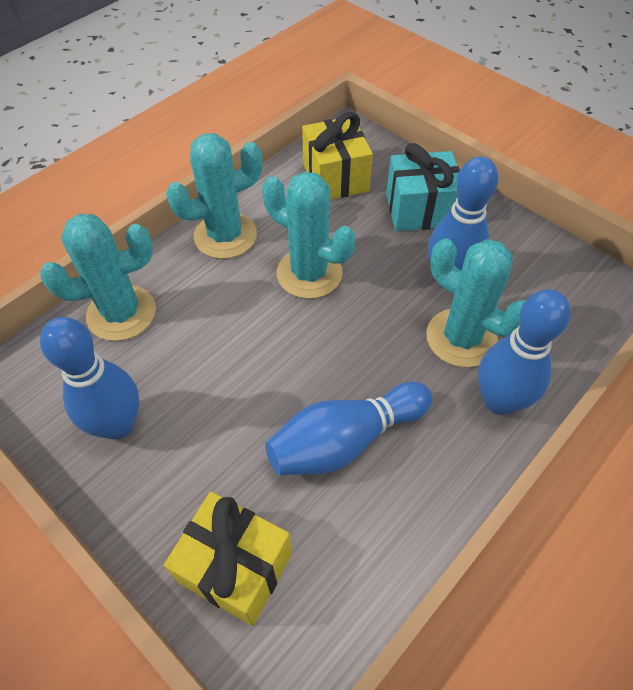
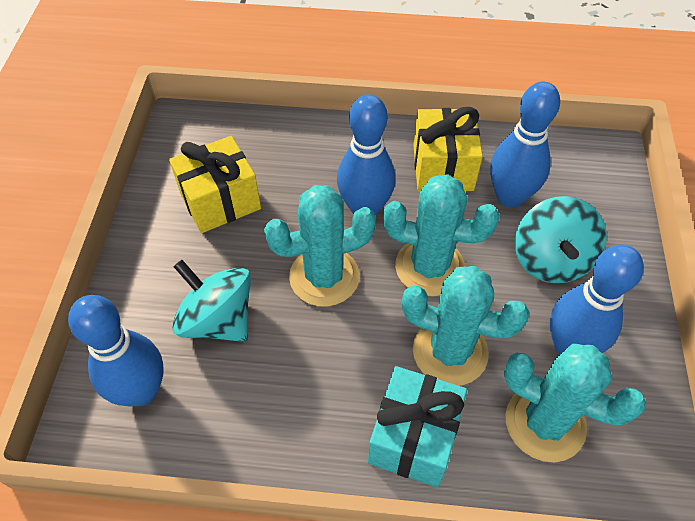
turquoise spinning top: none = 0 -> [172,260,251,342] [515,196,607,283] = 2

